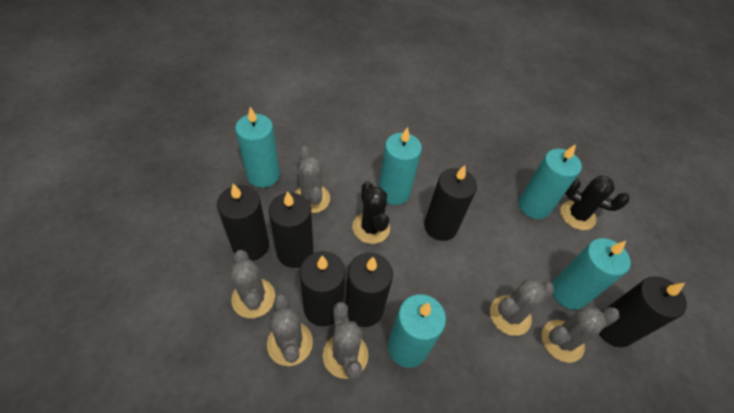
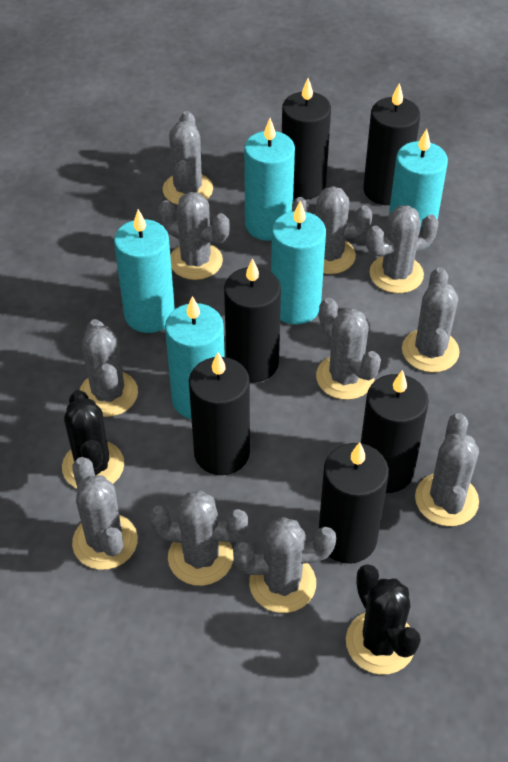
grey cactus: [230,250,275,318] [267,294,313,366] [295,146,330,214] [323,302,368,380] [490,280,554,336] [541,306,619,363] = 6 -> [72,457,138,570] [80,319,138,417] [149,490,248,586] [158,192,230,280] [163,111,213,205] [233,517,336,613] [292,186,372,274] [316,298,381,400] [366,205,438,293] [402,267,460,372] [415,413,479,526] = 11

